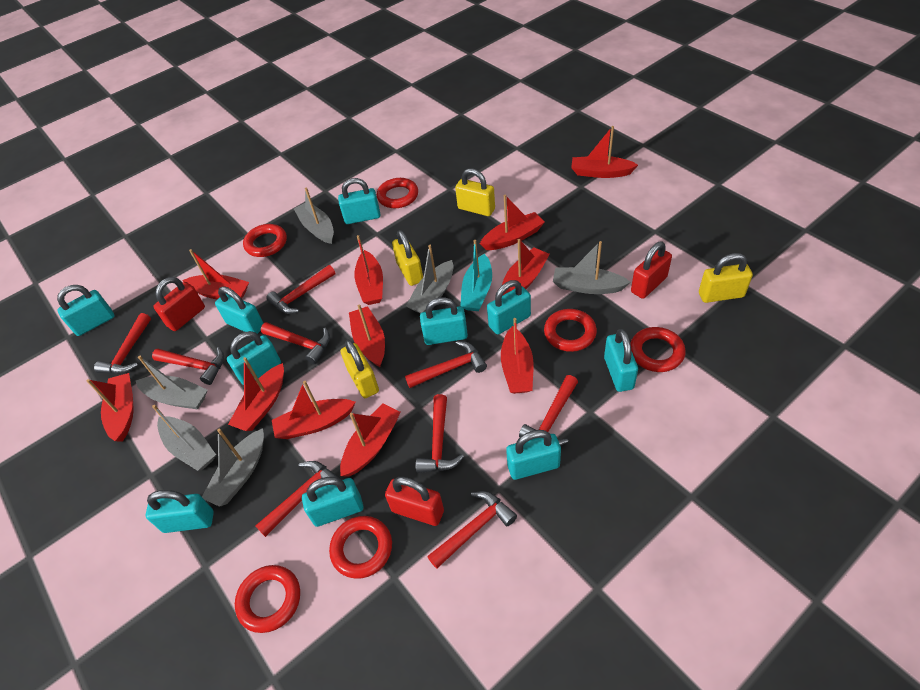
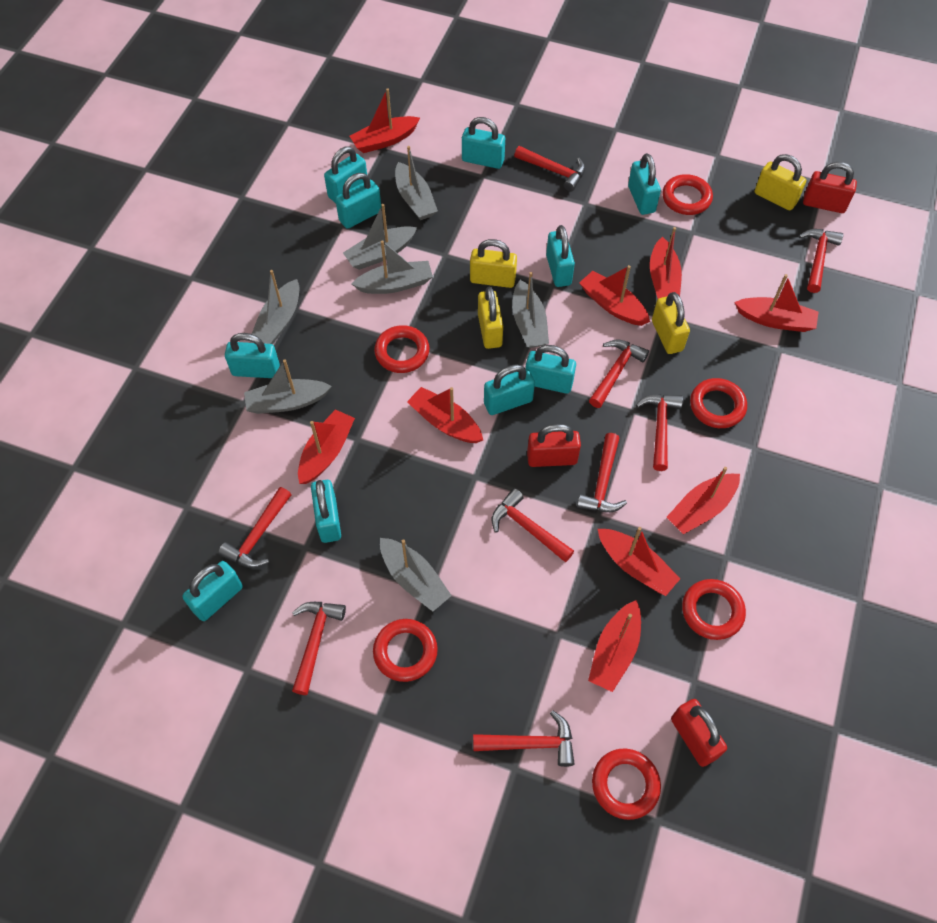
grey boat: [136,356,208,410] [152,405,216,471] [202,428,264,507] [294,187,334,244] [406,245,454,313] [553,241,631,294] = 6 -> [244,360,332,414] [252,270,299,344] [343,204,417,270] [352,240,433,294] [380,538,452,611] [395,146,438,220] [512,272,549,348] = 7
red boat: [87,373,133,442] [182,249,249,299] [228,357,284,431] [272,381,356,439] [340,403,401,476] [349,304,385,367] [354,235,383,305] [480,195,545,250] [501,318,534,394] [502,239,550,295] [571,126,638,178] = 11 -> [298,409,355,484] [350,88,420,153] [407,387,483,443] [579,265,650,326] [588,600,641,692] [598,527,681,596] [650,227,682,299] [667,467,740,534] [734,274,819,332] = 9
turquoise boat: [460,240,492,311] = 1 -> none = 0

